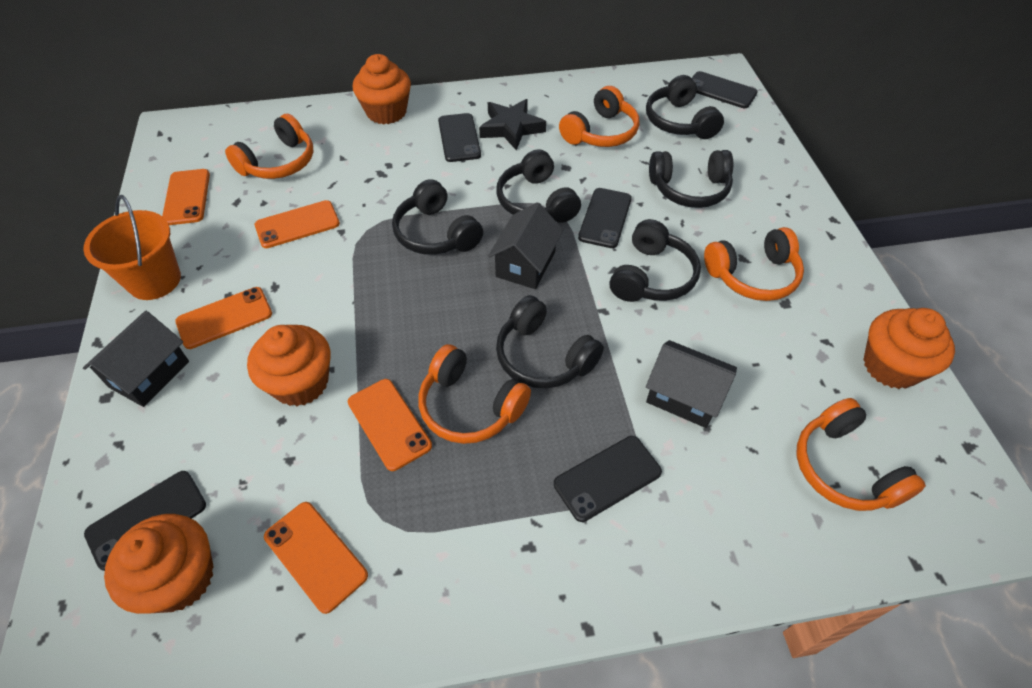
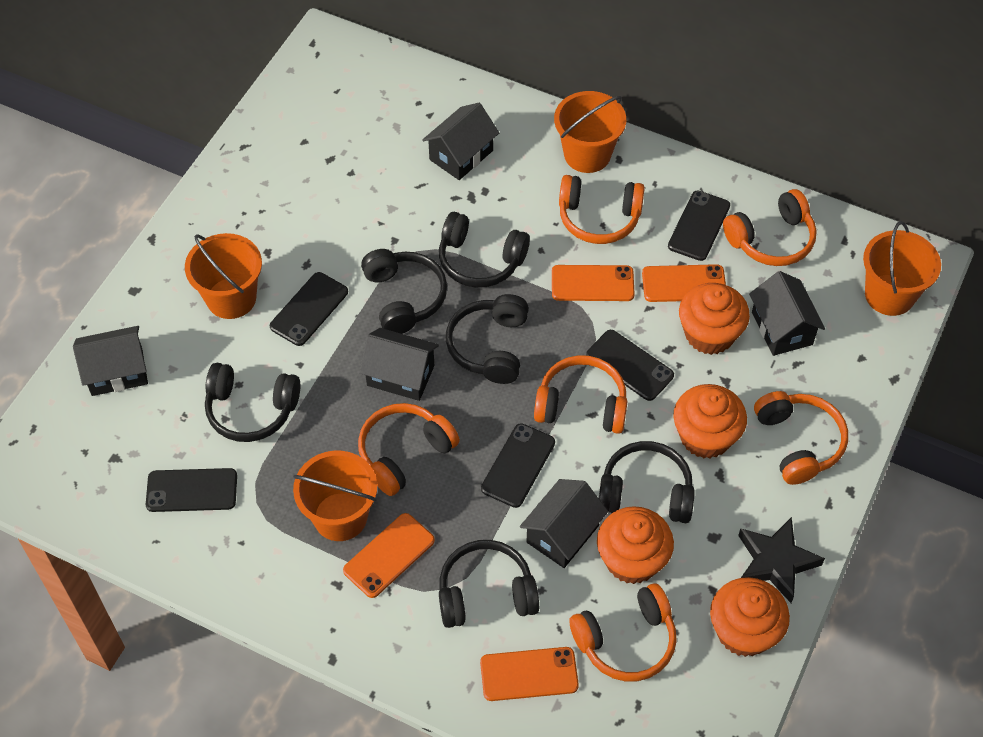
black house: [83,311,189,407] [488,202,563,289] [646,340,737,428] = 3 -> [73,326,148,396] [359,328,439,401] [422,103,499,180] [520,479,608,568] [749,271,825,356] = 5
orange bucket: [83,195,181,300] = 1 -> [185,233,262,319] [293,451,377,541] [554,91,626,173] [863,221,941,316] = 4
orange headphones: [225,114,313,179] [419,344,531,444] [559,86,639,147] [704,227,804,301] [797,398,926,511] = 5 -> [358,403,460,496] [534,355,628,434] [559,175,645,244] [569,583,677,681] [723,189,817,266] [754,391,848,485] = 6
orange phone: [162,169,210,225] [175,287,272,349] [255,200,340,248] [264,502,368,614] [348,379,432,471] = 5 -> [343,513,435,598] [480,647,579,701] [552,265,635,301] [642,264,726,302] = 4

